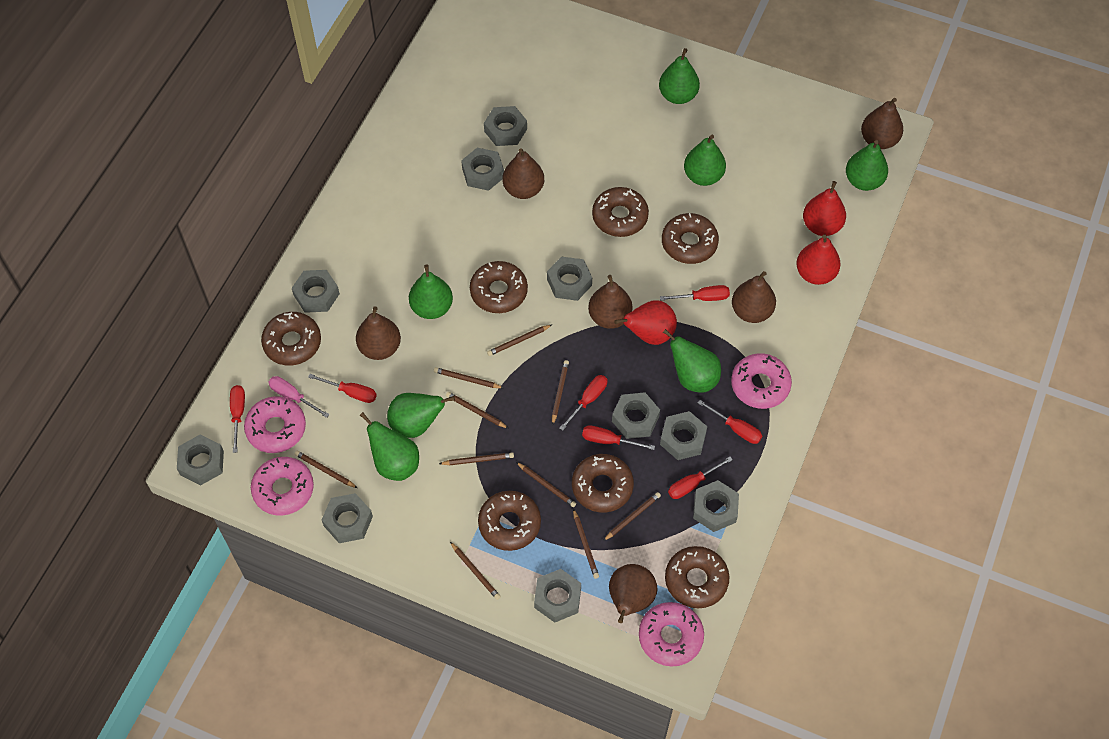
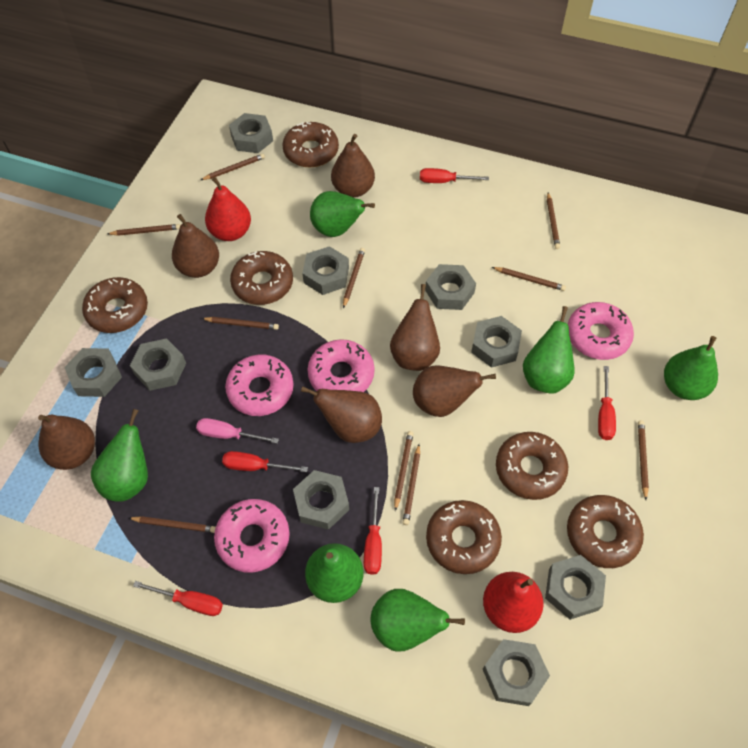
brown donut: [261,312,321,366] [470,261,528,313] [478,491,541,551] [572,454,634,513] [592,187,649,237] [662,213,719,264] [665,546,729,608] = 7 -> [82,277,148,333] [230,251,293,305] [283,122,339,167] [426,500,502,574] [496,432,568,500] [567,495,644,568] = 6
green pear: [360,412,419,481] [387,393,455,438] [409,264,453,319] [659,48,700,104] [663,329,721,393] [684,135,726,186] [846,140,888,191] = 7 -> [91,409,148,502] [305,543,364,603] [310,191,375,237] [370,589,465,651] [523,306,575,393] [664,336,718,400] = 6
grey nut: [177,435,224,485] [292,270,340,313] [322,493,373,543] [461,148,504,191] [484,106,527,146] [534,569,581,623] [547,256,592,301] [612,392,660,439] [660,411,707,460] [693,480,739,532] = 10 -> [64,348,122,397] [130,338,186,391] [229,113,273,153] [293,470,349,530] [302,246,349,295] [425,264,476,310] [471,316,522,368] [483,639,550,706] [545,555,606,620] = 9
red pear: [614,300,677,345] [796,234,841,285] [803,181,846,236] = 3 -> [205,177,251,241] [483,572,544,633] = 2
red screwdriver: [230,385,245,453] [308,374,377,403] [559,375,607,431] [582,426,655,450] [660,285,730,301] [668,457,733,499] [698,400,762,444] = 7 -> [133,581,223,616] [222,451,308,472] [364,487,382,575] [420,168,489,183] [598,366,616,440] = 5

